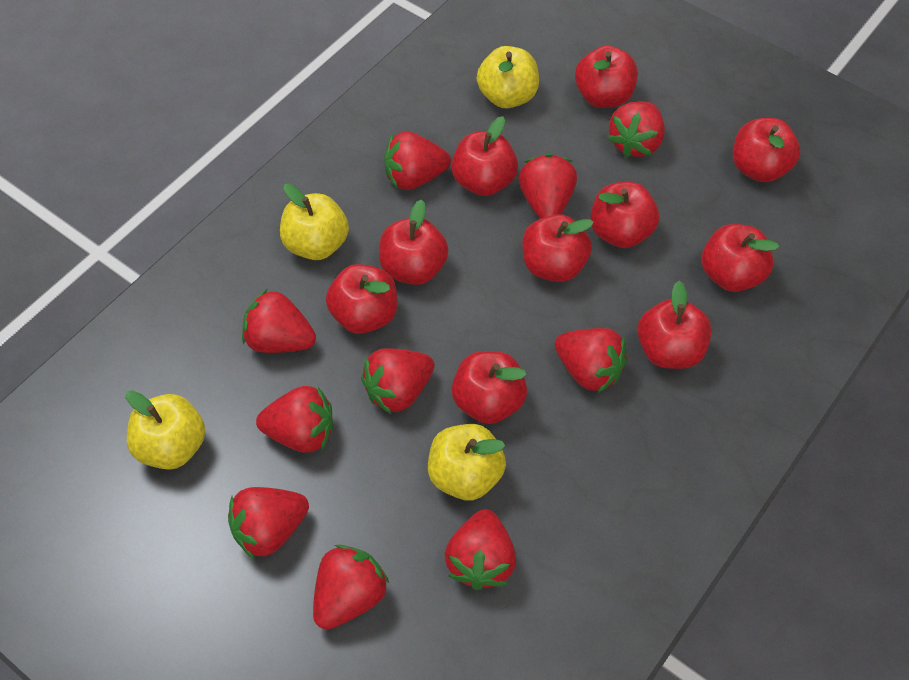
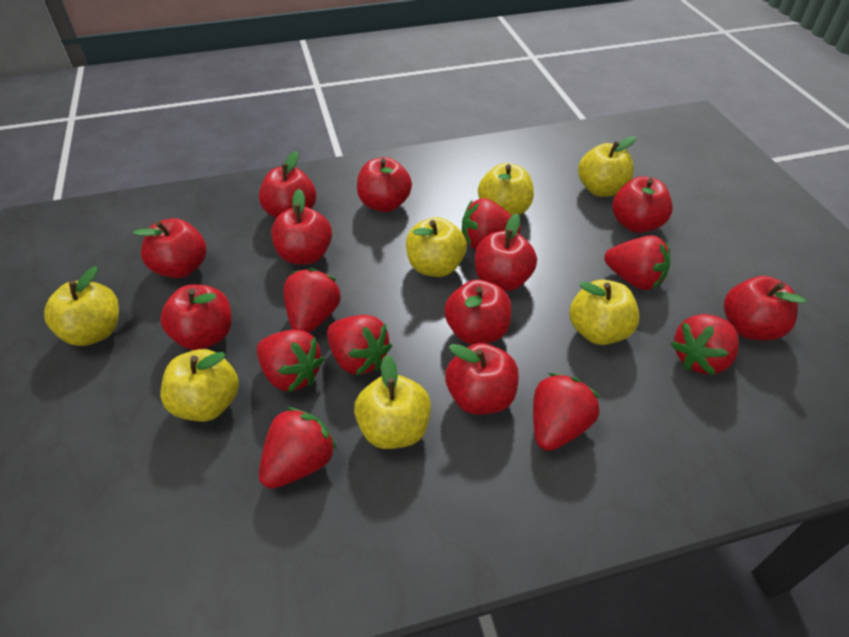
red strawberry: [228,487,309,559] [242,289,316,353] [256,386,333,453] [313,545,389,629] [361,348,435,414] [384,132,451,190] [444,509,516,590] [519,154,577,219] [555,328,628,393] [608,101,665,158] = 10 -> [257,329,325,392] [259,407,337,489] [283,268,341,333] [327,315,392,375] [462,198,521,250] [533,373,600,451] [604,235,670,290] [671,314,739,375] = 8
yellow apple: [125,390,205,470] [280,184,349,260] [428,424,506,500] [477,46,539,108] = 4 -> [44,266,119,346] [161,349,239,422] [354,354,431,449] [406,217,467,277] [478,163,534,215] [570,280,640,345] [578,136,636,197] = 7

